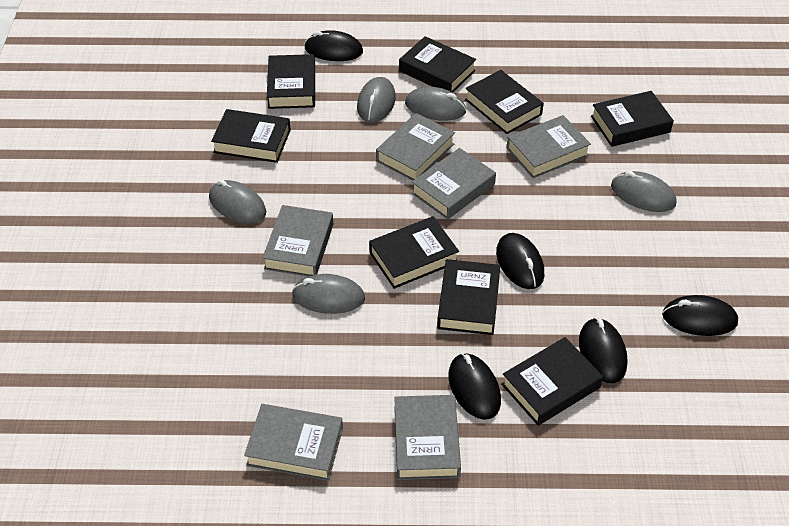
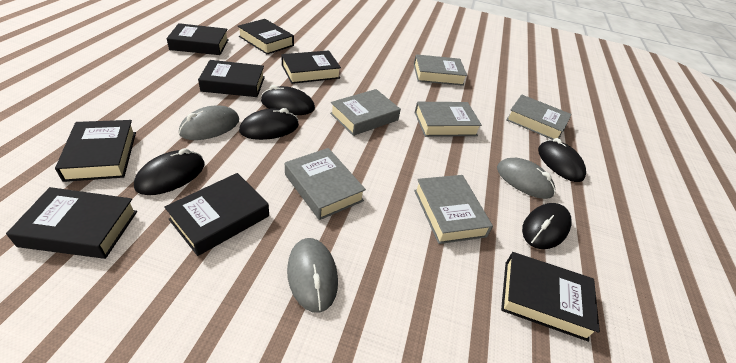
grey mouse: [209,180,266,224] [292,274,365,314] [357,77,396,123] [405,87,466,121] [611,171,676,212] = 5 -> [179,105,239,140] [287,238,338,313] [497,158,555,199] = 3

